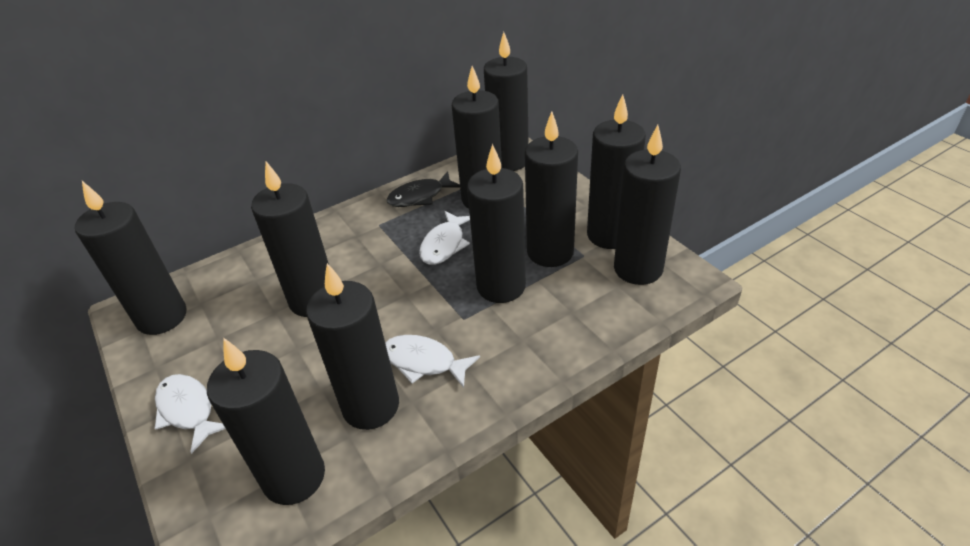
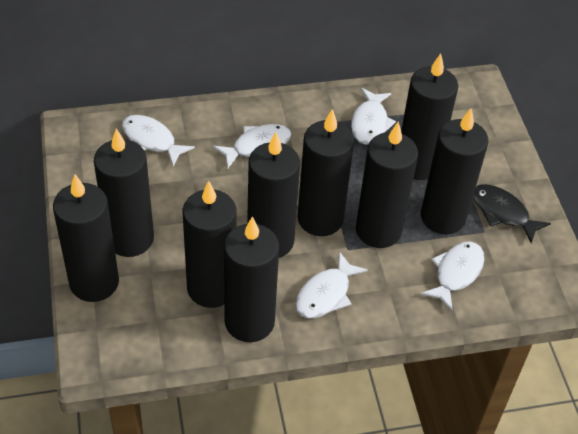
black candle: [75,181,187,335] [207,338,325,505] [251,162,329,317] [306,263,399,430] [452,66,502,208] [467,144,526,303] [484,32,529,171] [525,112,578,267] [587,94,646,249] [614,125,681,285] = 10 -> [53,174,119,302] [94,128,154,257] [183,181,237,308] [224,216,279,343] [247,132,300,258] [298,109,354,236] [356,122,418,248] [401,53,458,180] [421,108,489,234] = 9
white fish: [155,374,226,454] [385,335,480,388] [419,211,470,265] = 3 -> [122,115,195,166] [213,124,292,168] [295,251,368,318] [351,88,396,145] [420,241,484,311] = 5

